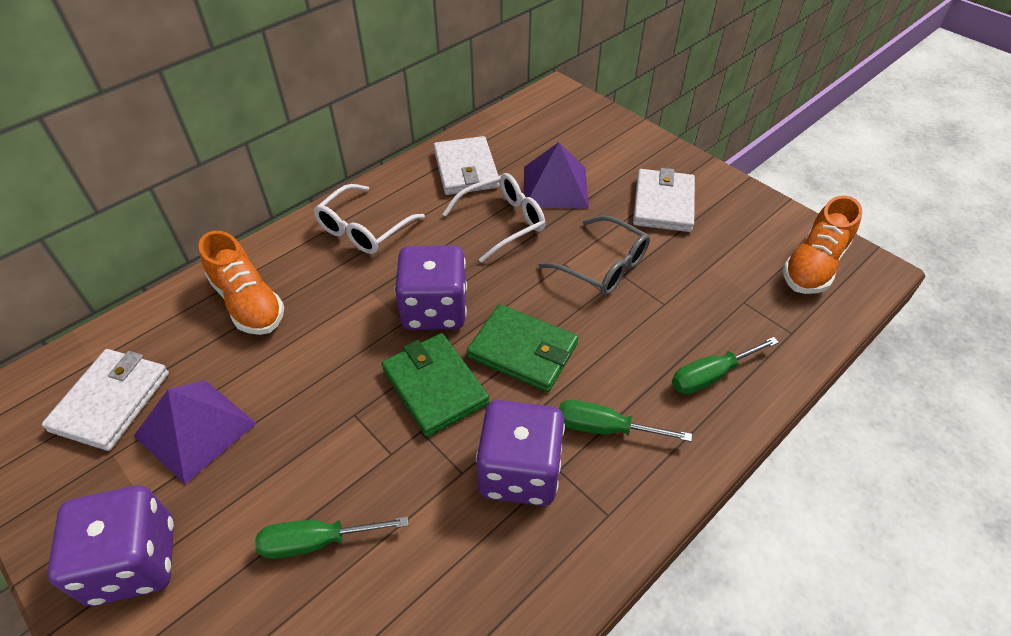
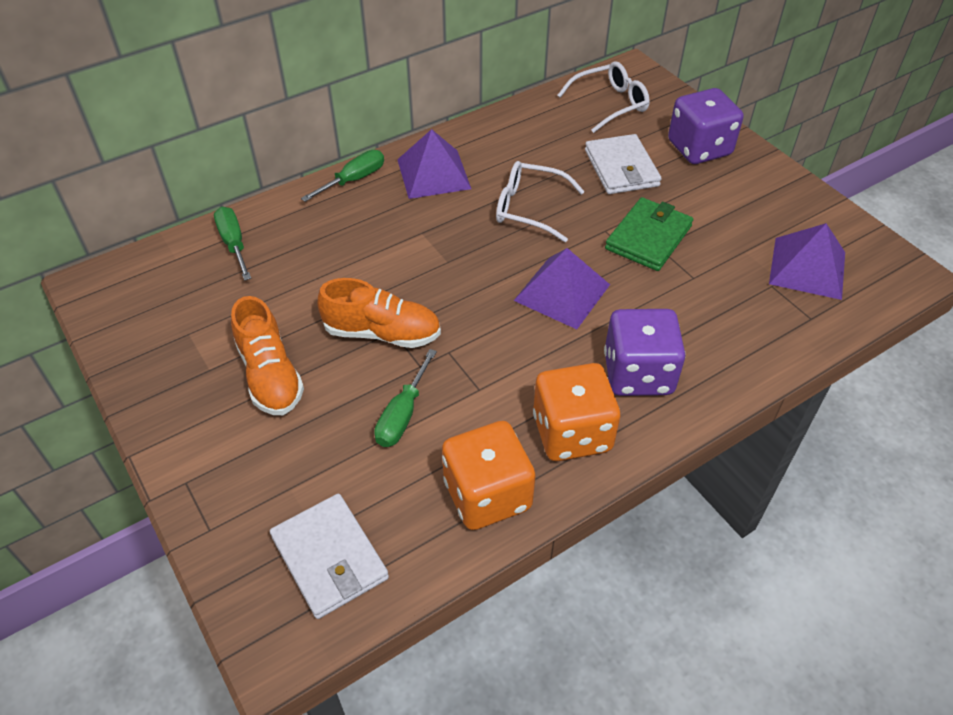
green wallet: [382,333,490,437] [467,304,578,392] = 2 -> [605,197,693,271] = 1
grey glasses: [539,215,650,296] = 1 -> none = 0
orange dice: none = 0 -> [442,421,536,530] [533,363,620,461] = 2
purple dice: [47,485,174,606] [394,245,467,330] [476,400,565,506] = 3 -> [604,309,686,396] [668,88,743,164] = 2
purple pyramid: [134,380,257,484] [524,142,589,208] = 2 -> [397,129,471,199] [514,248,610,329] [769,223,845,300] = 3
white wallet: [42,349,169,451] [434,136,500,195] [633,168,695,232] = 3 -> [270,494,389,619] [585,134,662,194] = 2

